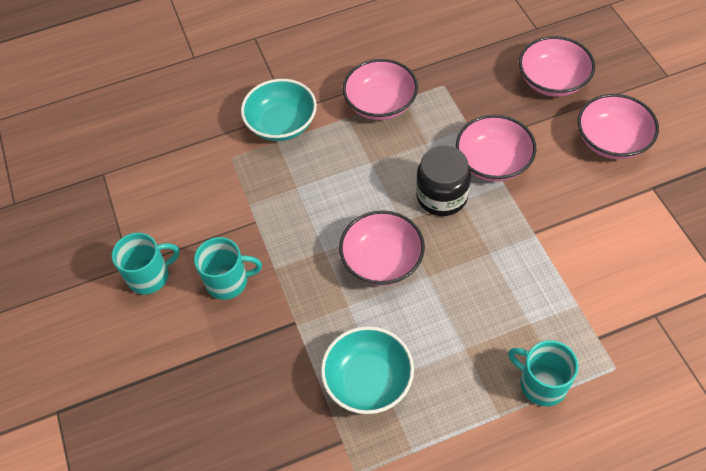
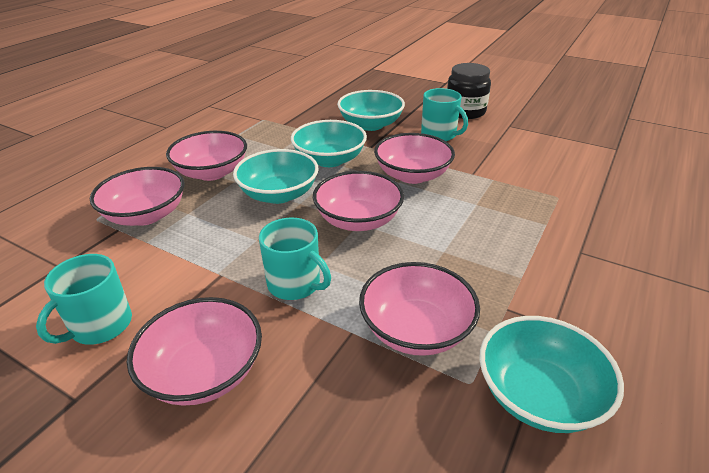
pink bowl: [339,210,425,286] [343,59,418,120] [456,115,536,182] [519,36,595,97] [578,94,659,159] = 5 -> [90,167,184,226] [127,297,262,406] [166,131,247,181] [313,171,404,231] [359,262,480,356] [374,133,455,184] = 6
turquoise bowl: [241,79,317,141] [321,326,414,414] = 2 -> [233,149,319,204] [291,120,367,167] [337,90,405,131] [479,316,624,433] = 4

